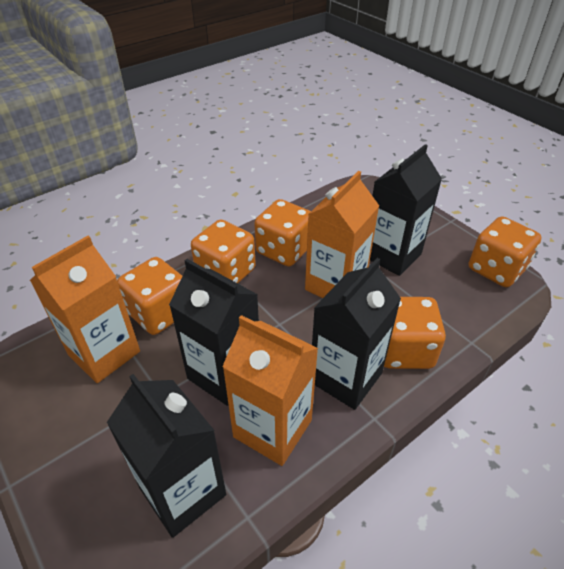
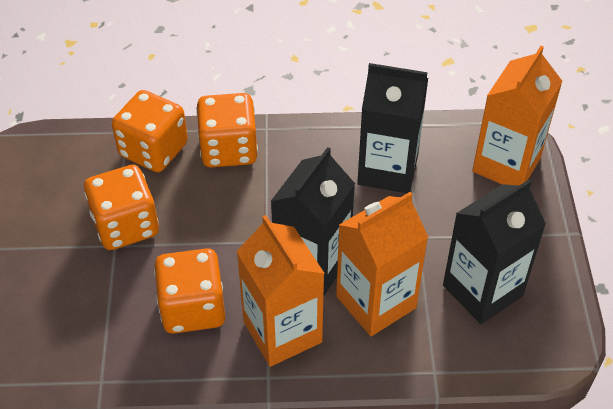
black carton: [107,374,226,538] [169,259,259,406] [312,258,401,410] [370,144,442,276] = 4 -> [271,147,355,295] [357,63,428,193] [443,179,546,324] = 3
orange dice: [117,257,182,335] [191,219,256,283] [254,199,311,267] [384,297,446,369] [469,216,542,287] = 5 -> [84,165,159,250] [112,90,188,172] [154,248,225,334] [196,93,258,167] = 4

